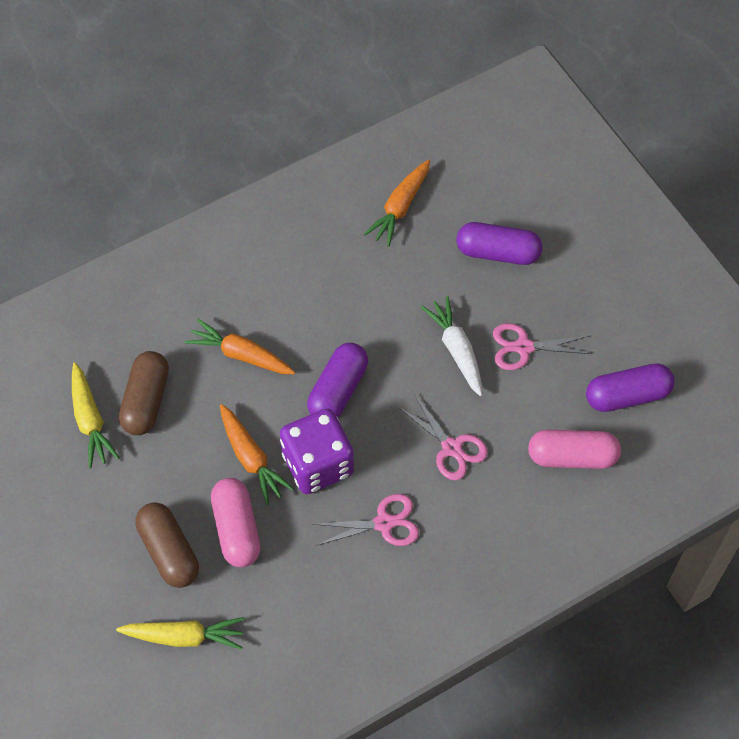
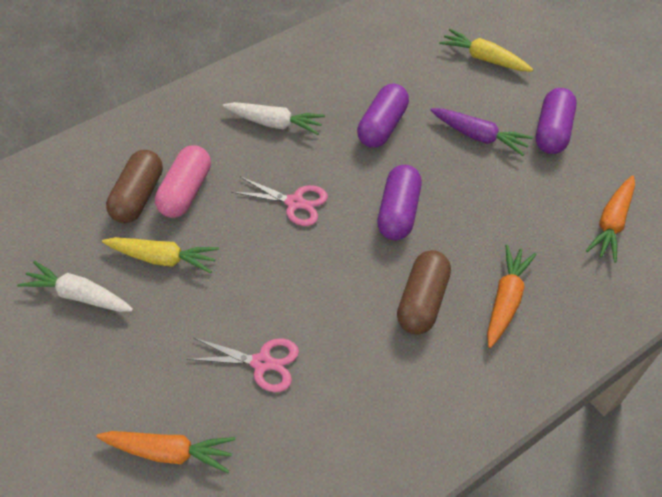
pink capsule: [211,478,260,567] [528,430,621,469] = 2 -> [155,145,211,218] = 1
pink scissors: [313,494,419,546] [398,394,488,480] [493,323,592,370] = 3 -> [187,338,299,392] [231,177,328,226] = 2
purple carrot: none = 0 -> [430,108,533,156] = 1
purple dice: [280,408,354,494] = 1 -> none = 0
white carrot: [421,296,482,397] = 1 -> [17,261,133,312] [223,102,325,135] = 2

